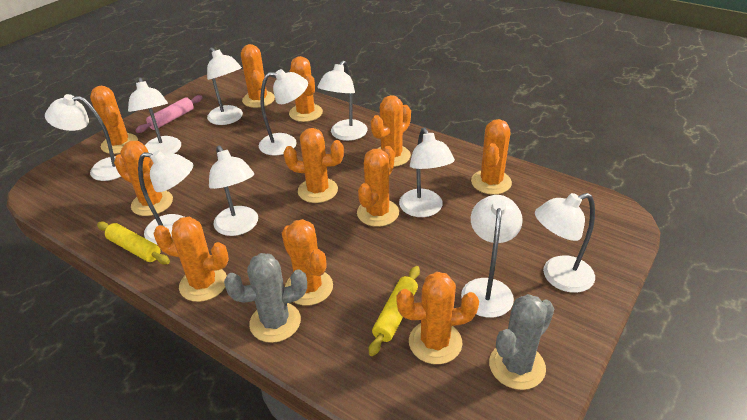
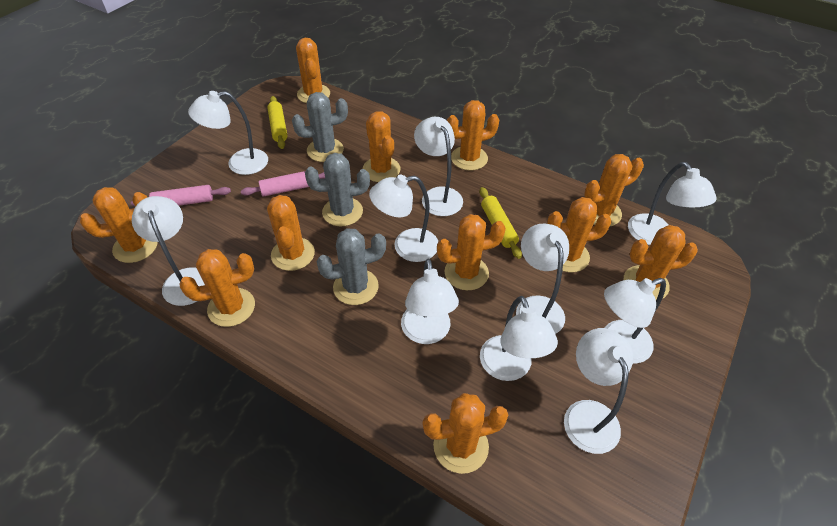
grey cactus: [224,253,307,343] [489,294,554,390] = 2 -> [292,92,348,162] [305,153,370,226] [316,228,386,305] = 3
pink rolling pin: [135,95,203,133] = 1 -> [131,185,231,206] [241,171,325,197] = 2

